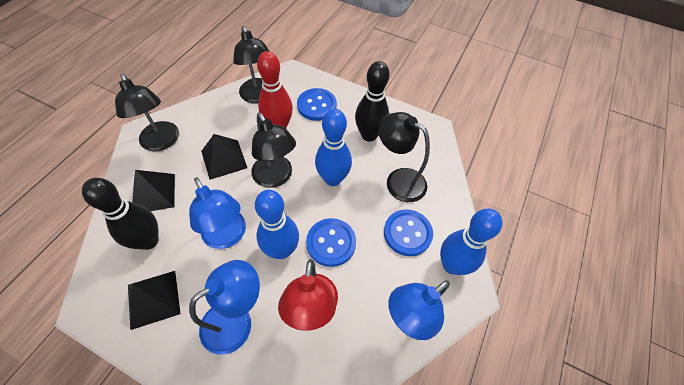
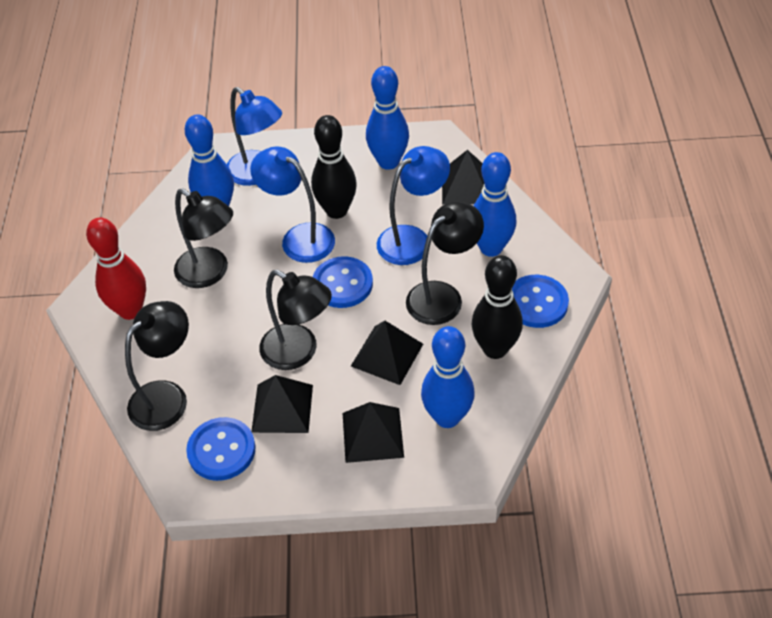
black pyramid: [128,271,181,330] [132,170,175,211] [201,134,247,180] = 3 -> [251,375,313,433] [343,402,404,463] [351,321,423,385] [442,150,484,205] = 4
blue bowling pin: [255,190,299,259] [315,109,352,186] [440,209,503,275] = 3 -> [185,114,234,206] [366,66,409,170] [421,326,475,428] [474,152,516,257] = 4
red lamp: [278,259,338,331] = 1 -> none = 0

